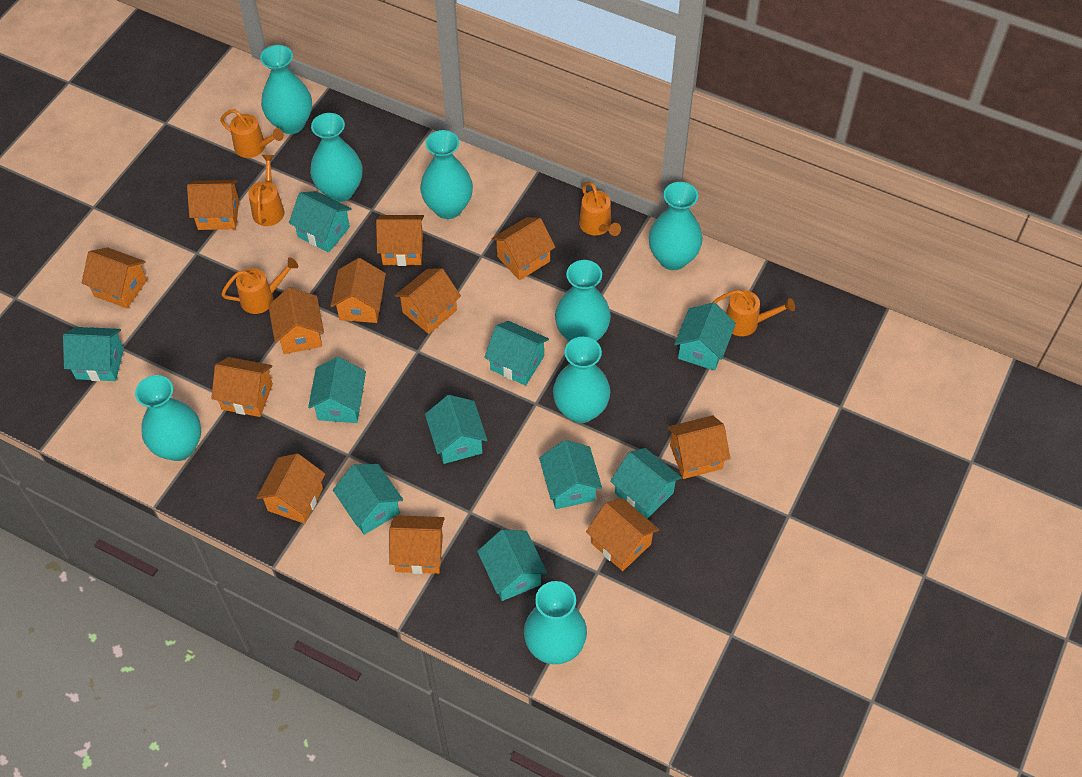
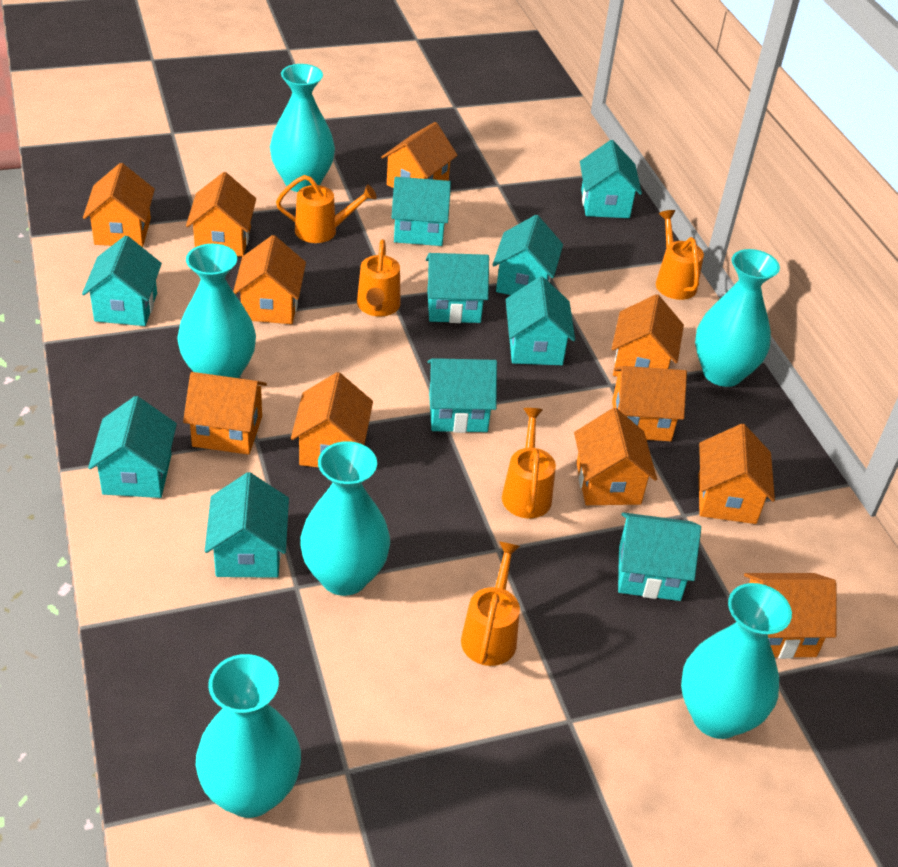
orange house: [82,247,147,308] [187,180,239,230] [211,357,273,417] [256,454,325,524] [268,287,324,354] [330,258,386,323] [376,215,424,266] [389,515,445,574] [395,268,461,334] [491,217,555,280] [586,498,659,571] [667,415,730,479] = 12 -> [83,163,155,247] [183,372,267,455] [186,172,256,257] [233,235,306,324] [291,372,373,468] [381,122,458,188] [574,408,657,505] [611,294,684,377] [612,366,687,441] [699,424,775,524] [744,573,836,659] = 11
turquoise vase: [135,375,201,461] [260,45,312,134] [310,113,362,202] [420,130,473,219] [524,581,587,664] [553,337,610,423] [555,260,611,341] [649,182,703,270] = 8 -> [177,244,256,378] [196,654,301,818] [270,64,335,192] [300,441,390,596] [681,583,792,739] [695,249,780,387] = 6

